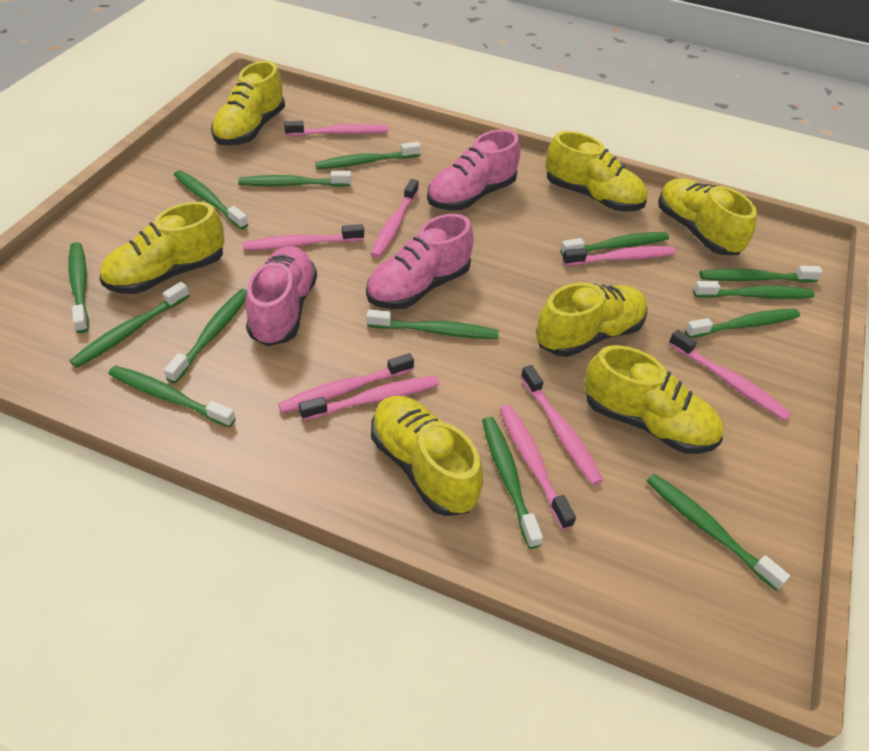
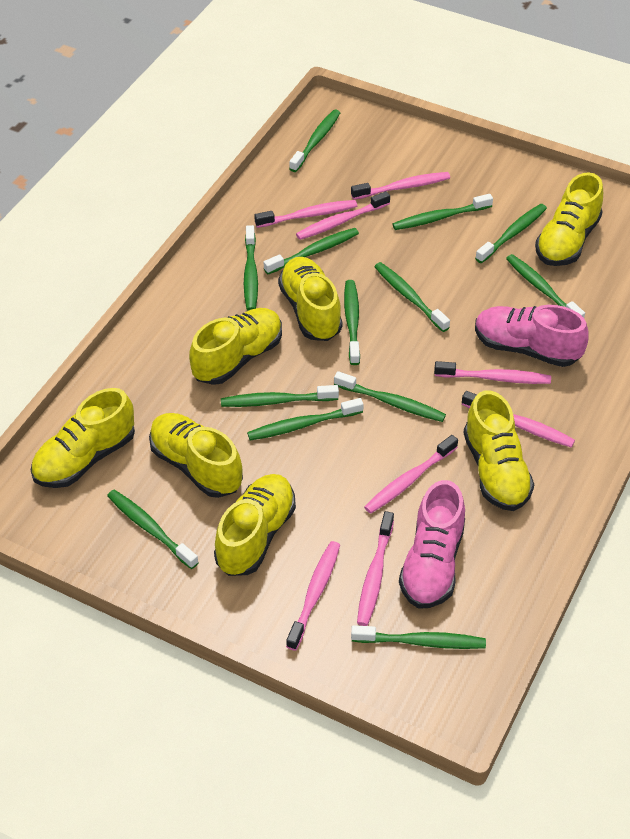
green toothbrush: [68,242,89,333] [70,282,190,368] [109,365,236,428] [164,289,247,383] [174,170,249,229] [238,171,351,187] [315,142,421,169] [367,309,499,339] [482,417,543,549] [560,232,669,256] [647,474,790,590] [685,309,800,338] [693,281,814,299] [700,266,823,282] = 14 -> [107,490,199,569] [221,385,339,407] [244,225,258,311] [247,398,364,440] [264,228,359,274] [289,110,340,172] [334,371,446,422] [344,280,360,365] [351,625,486,649] [374,262,450,332] [392,194,493,230] [475,204,547,263] [506,254,585,317] = 13
pink shoe: [245,246,317,346] [366,214,474,309] [427,129,520,210] = 3 -> [399,480,465,609] [475,305,589,367] = 2
pink toothbrush: [243,224,364,250] [278,353,414,413] [284,121,389,136] [299,376,439,421] [371,179,419,258] [500,405,576,530] [521,365,603,485] [562,246,676,266] [668,330,791,420] = 9 -> [254,200,357,228] [286,541,340,651] [296,191,390,240] [351,172,450,200] [357,511,394,626] [364,435,458,514] [434,361,551,384] [462,391,575,448] = 8

